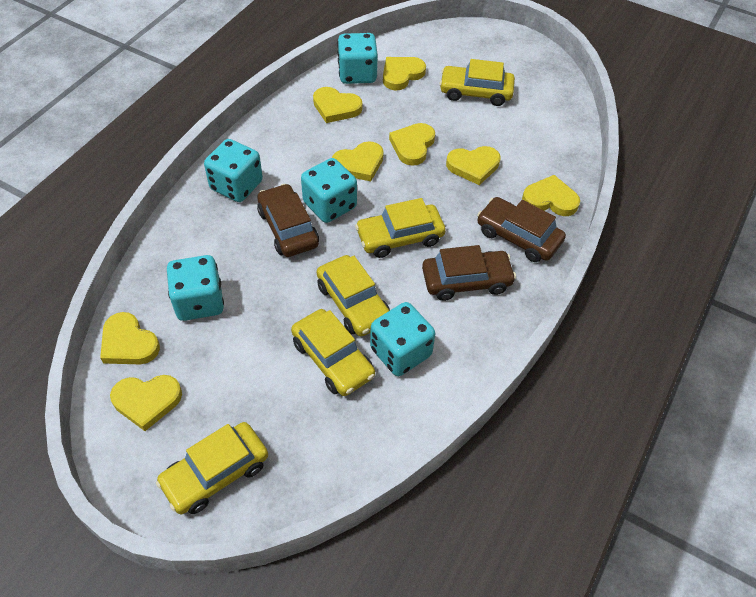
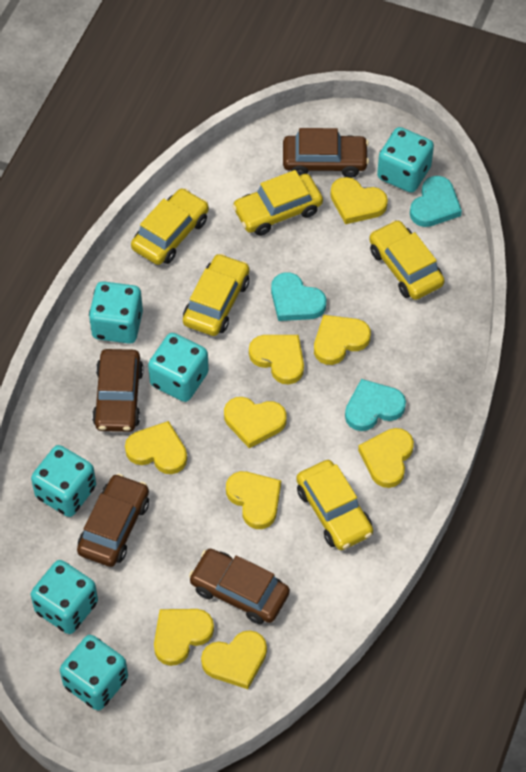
brown car: [257,184,319,257] [422,245,516,301] [477,197,566,262] = 3 -> [77,474,149,567] [92,349,144,432] [189,549,290,624] [283,128,369,178] = 4
turquoise dice: [167,255,224,321] [204,139,263,202] [301,158,357,223] [337,33,378,84] [370,302,435,376] = 5 -> [31,445,96,517] [31,560,98,634] [60,635,128,711] [89,281,143,344] [148,333,209,402] [377,127,434,193] = 6
turquoise heart: none = 0 -> [271,272,326,321] [345,379,406,431] [410,176,462,227] = 3
yellow heart: [100,312,160,364] [110,375,182,431] [313,87,363,123] [332,141,384,181] [383,57,426,90] [389,123,435,166] [446,146,501,185] [522,175,580,216] = 8 -> [125,421,187,474] [154,609,214,666] [201,630,267,689] [224,397,287,448] [226,471,281,529] [249,335,304,384] [314,315,371,365] [331,177,388,224] [358,428,414,488] = 9

